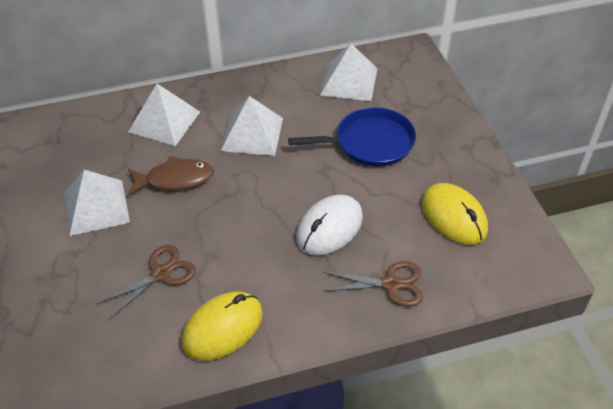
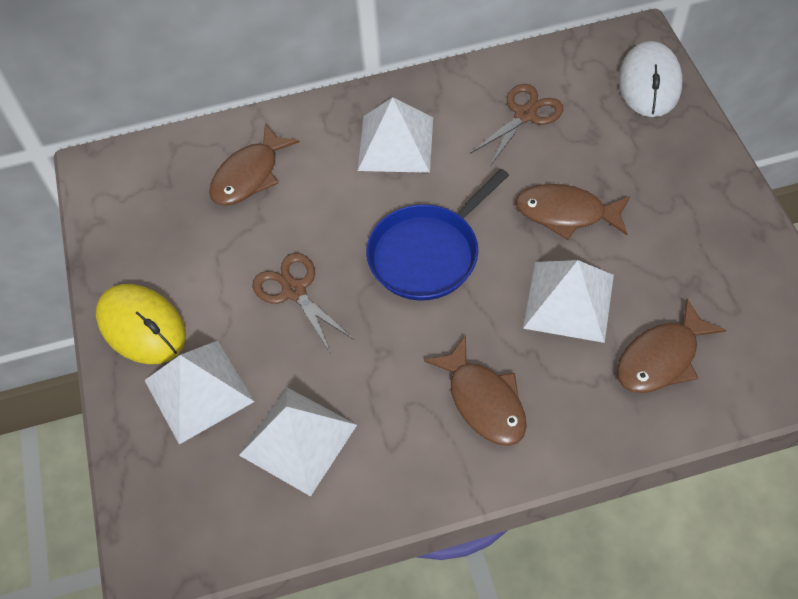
brown fish: [128,156,214,195] = 1 -> [209,124,300,206] [424,336,527,446] [515,184,630,240] [617,298,726,393] = 4
yellow mouse: [182,291,263,361] [422,183,488,245] = 2 -> [96,284,186,364] = 1

